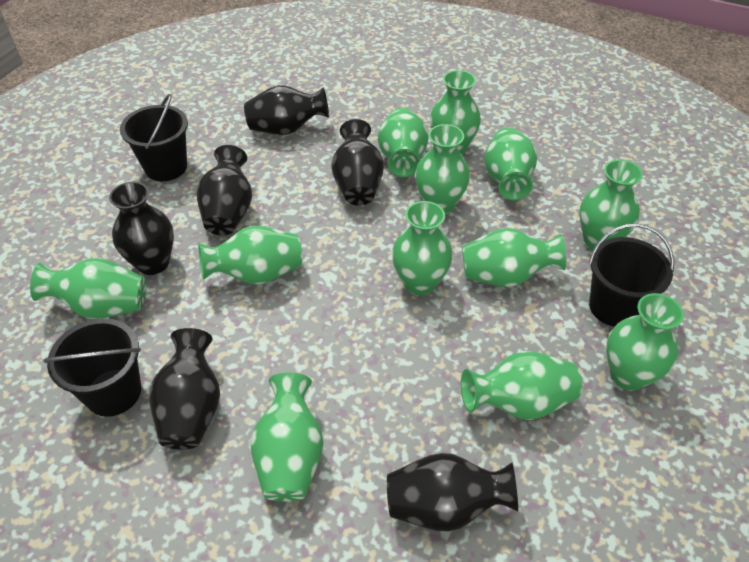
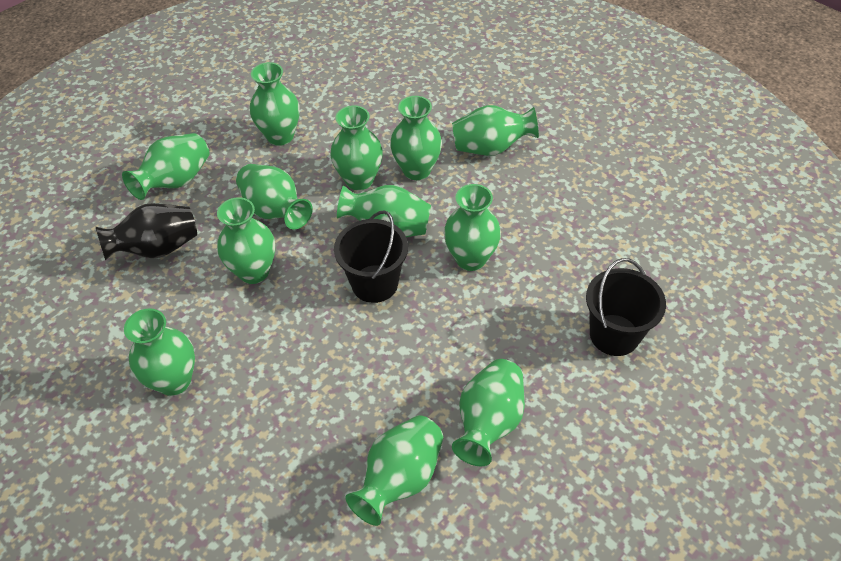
black bucket: [43,318,141,417] [120,94,188,181] [589,224,674,327] = 3 -> [334,210,408,303] [586,258,666,356] = 2
black vase: [109,182,174,275] [149,328,220,450] [197,145,252,235] [244,85,329,135] [331,119,384,206] [387,453,518,532] = 6 -> [96,203,197,260] = 1

